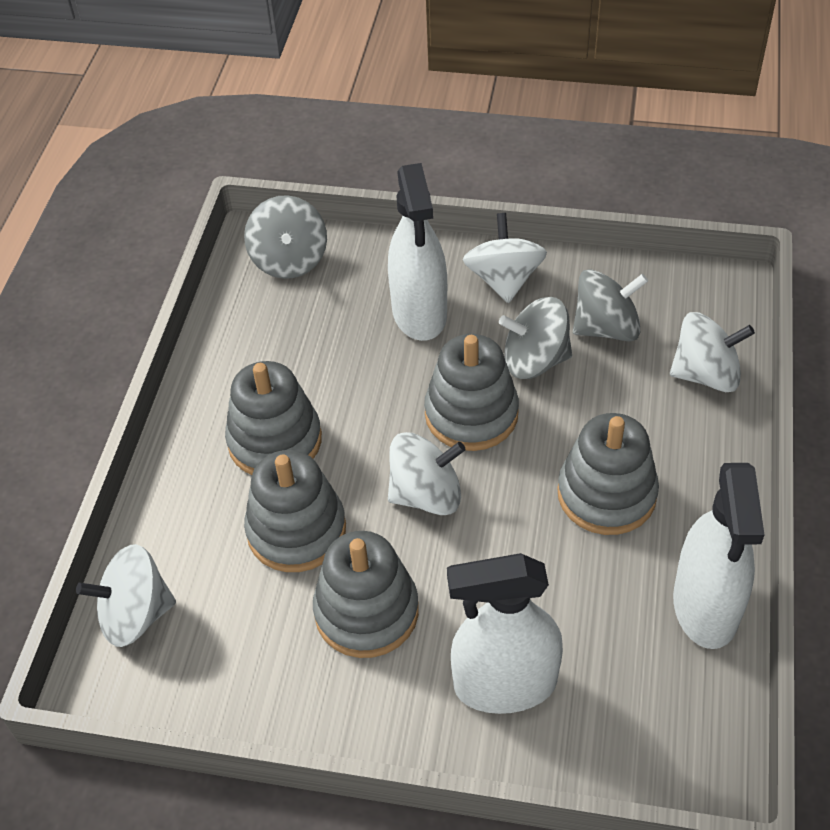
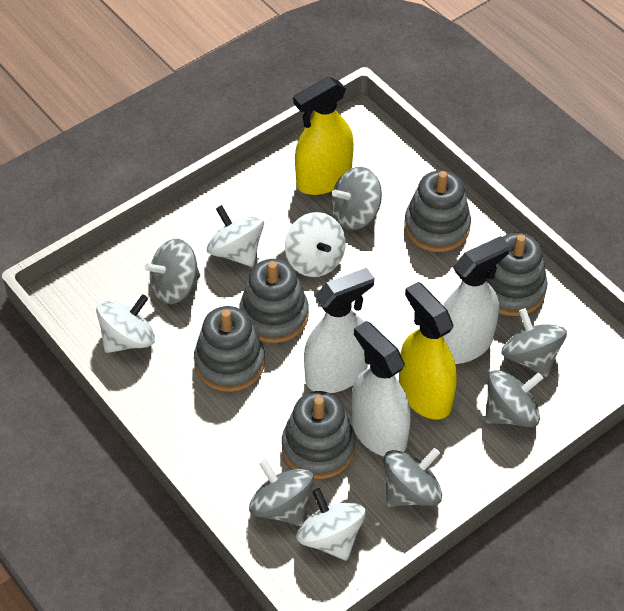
grey spinning top: [244,195,327,279] [499,297,572,379] [573,269,648,342] = 3 -> [145,239,200,304] [249,459,314,526] [331,167,382,230] [383,448,442,507] [485,370,543,427] [501,308,567,377] = 6
yellow spray bottle: none = 0 -> [293,77,354,195] [399,282,457,420] = 2

